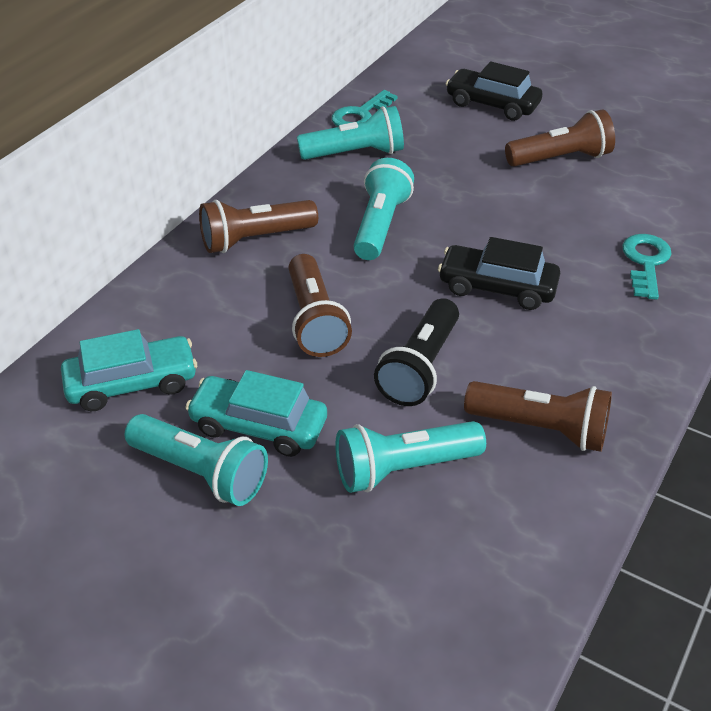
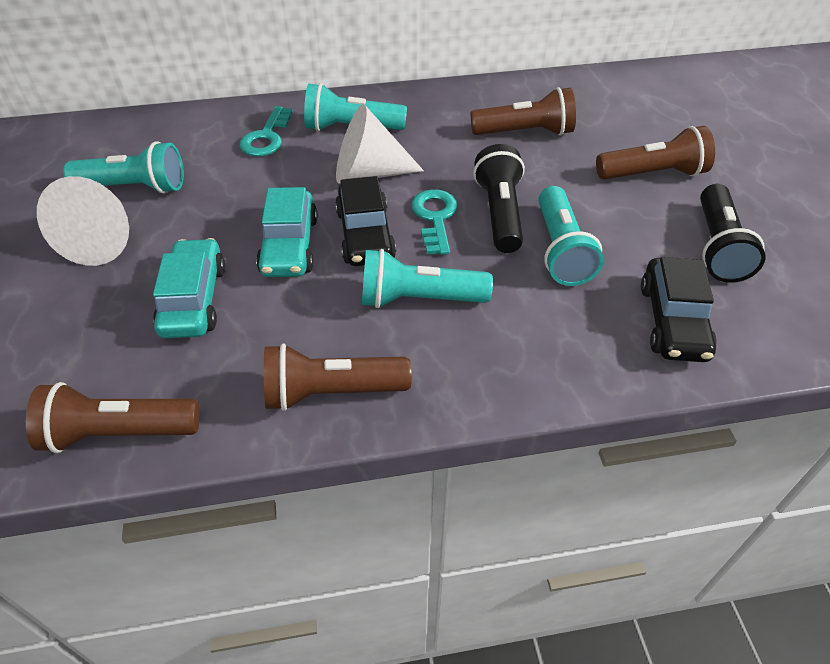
black flashlight: [374,298,459,406] = 1 -> [473,144,525,253] [700,184,765,283] = 2
white cone: none = 0 -> [37,176,129,266] [336,104,424,184] = 2

